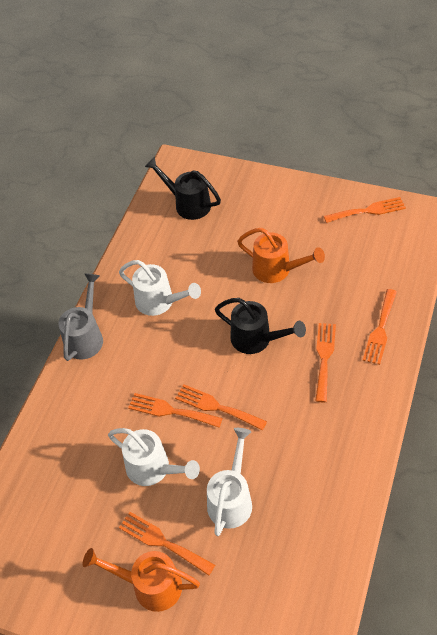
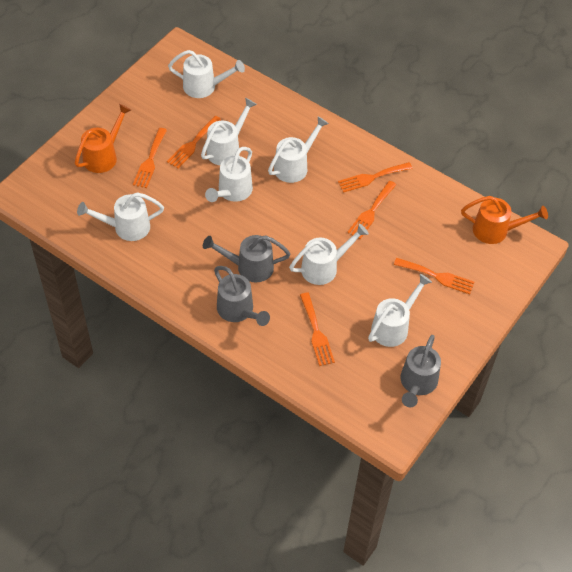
black watering can: [145,157,221,220] [215,298,306,354] = 2 -> none = 0
grey watering can: [58,273,103,361] = 1 -> [203,235,290,283] [214,266,270,326] [401,335,441,407] = 3
white watering can: [108,428,200,486] [119,260,201,316] [207,428,252,536] = 3 -> [77,192,164,241] [168,50,245,98] [201,98,257,165] [205,147,253,202] [268,116,329,183] [289,224,369,285] [368,274,432,347] = 7

